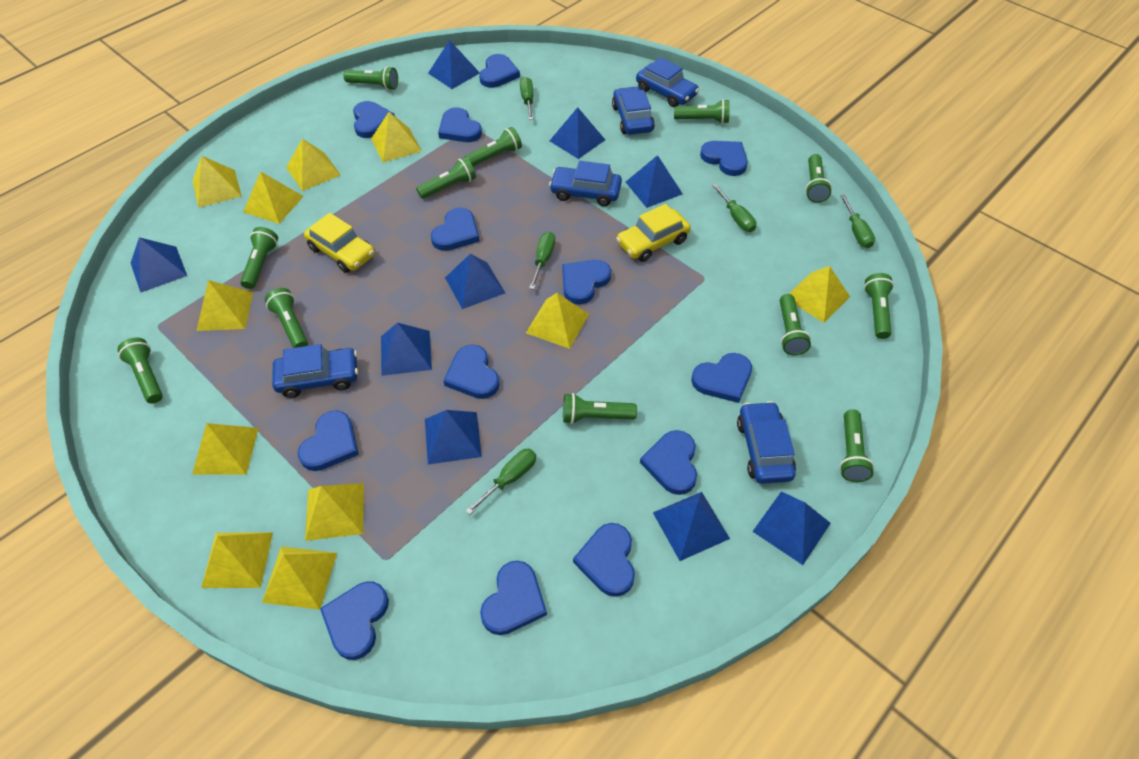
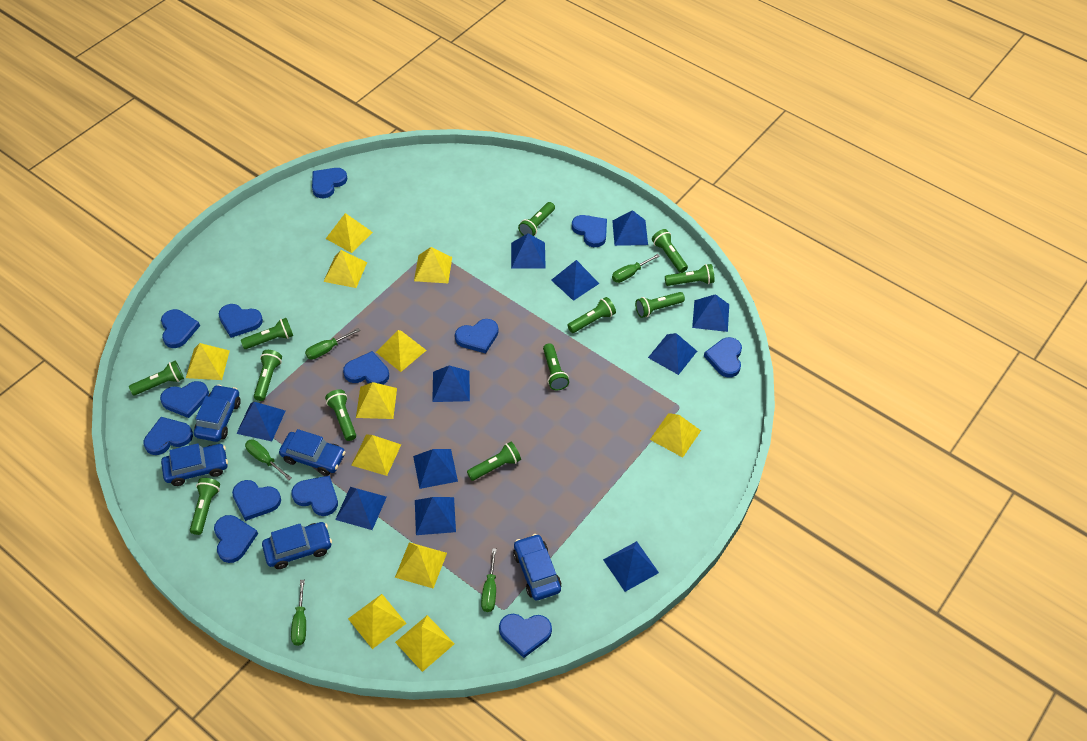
blue pyramid: [131,237,187,293] [381,323,432,376] [425,410,482,465] [428,40,480,89] [445,254,505,309] [550,107,605,159] [626,155,683,208] [653,492,730,561] [752,491,831,565] = 9 -> [236,402,285,441] [335,487,387,530] [413,449,458,489] [415,497,456,535] [432,365,470,402] [511,233,546,269] [551,260,600,301] [603,541,659,592] [612,210,648,246] [648,333,697,375] [692,294,729,332] = 11
yellow car: [304,213,375,273] [616,204,691,262] = 2 -> none = 0

